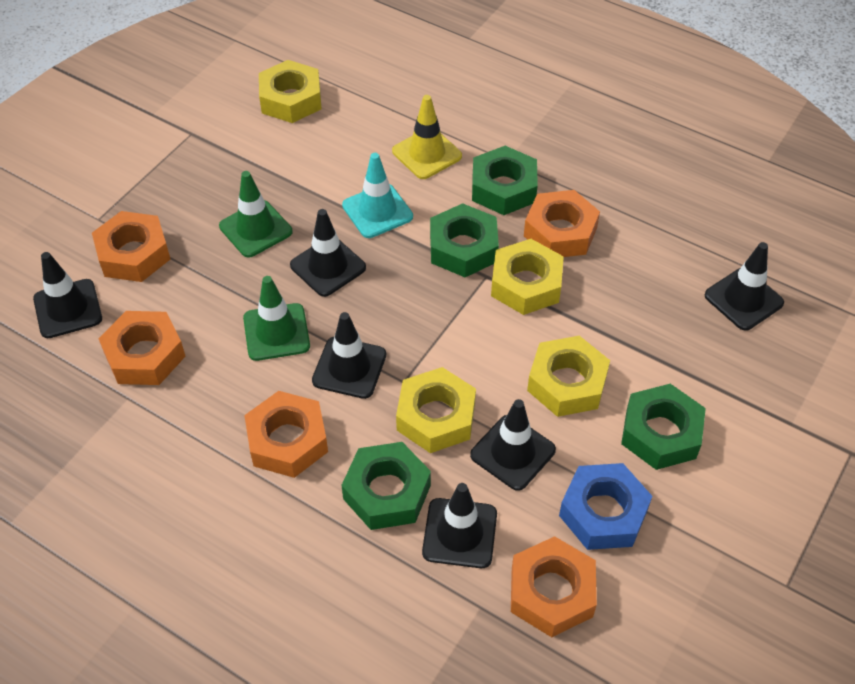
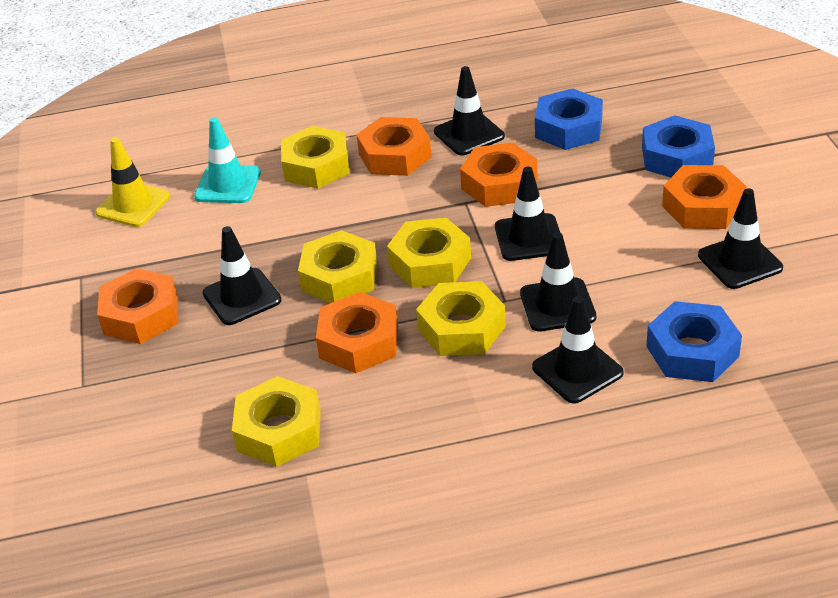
blue nut: [559,463,652,550] = 1 -> [535,88,603,150] [642,115,715,177] [646,301,742,382] = 3
green nut: [341,442,431,530] [430,203,499,277] [472,146,538,215] [621,384,706,470] = 4 -> none = 0
green traffic cone: [219,171,292,257] [243,276,310,361] = 2 -> none = 0
yellow nut: [259,60,322,123] [396,367,476,453] [491,239,564,315] [527,336,610,417] = 4 -> [232,376,321,467] [281,126,350,189] [298,230,377,303] [387,218,471,288] [416,281,506,356] = 5

